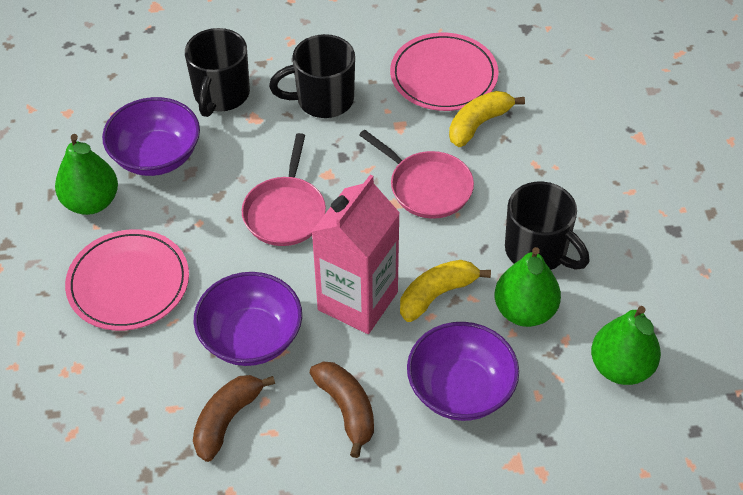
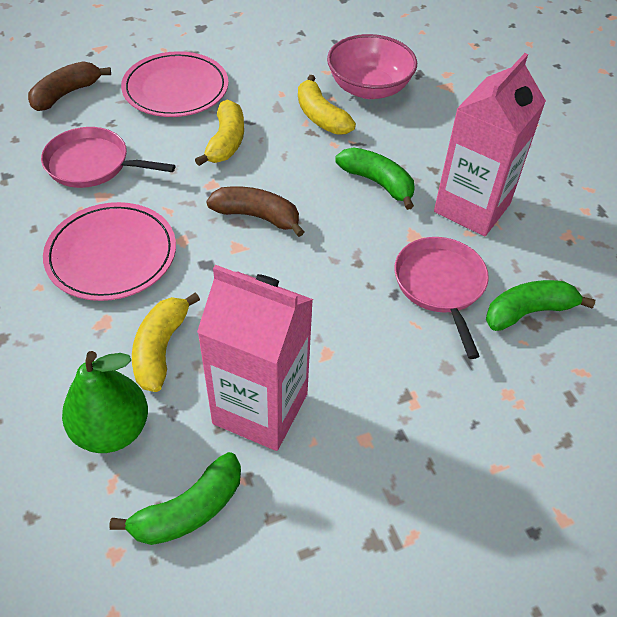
black mug: [185,28,250,117] [269,34,355,118] [505,181,589,270] = 3 -> none = 0
green banana: none = 0 -> [109,452,241,545] [335,147,415,210] [486,280,595,331] = 3
green pear: [55,134,118,215] [494,247,561,327] [591,306,661,385] = 3 -> [62,351,148,453] = 1
pink bowl: none = 0 -> [327,34,417,99] = 1
pink carton: [312,174,400,334] = 1 -> [197,265,313,451] [434,53,546,236] = 2
purple bowl: [102,97,200,176] [194,272,302,366] [407,322,519,421] = 3 -> none = 0
yellow banana: [400,260,491,322] [449,91,525,147] = 2 -> [132,292,200,392] [195,99,244,166] [298,75,356,135] = 3

